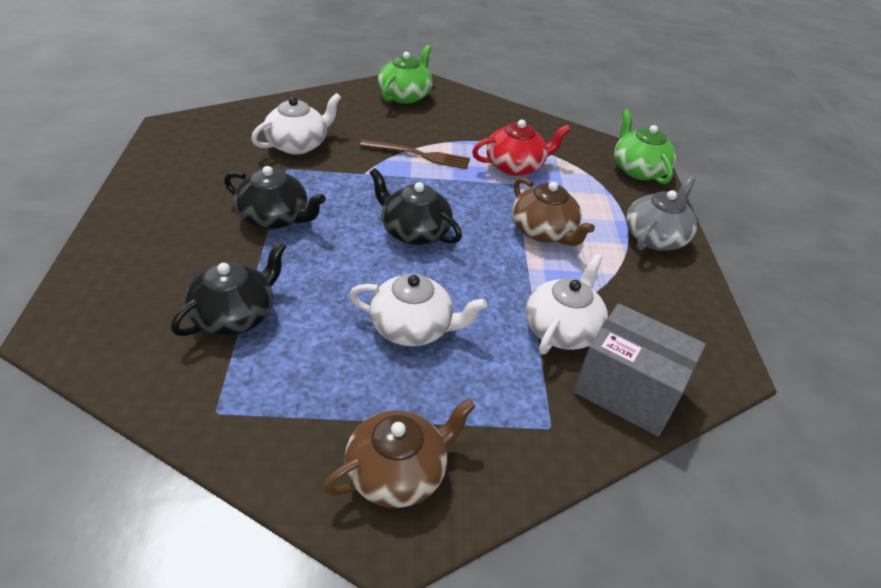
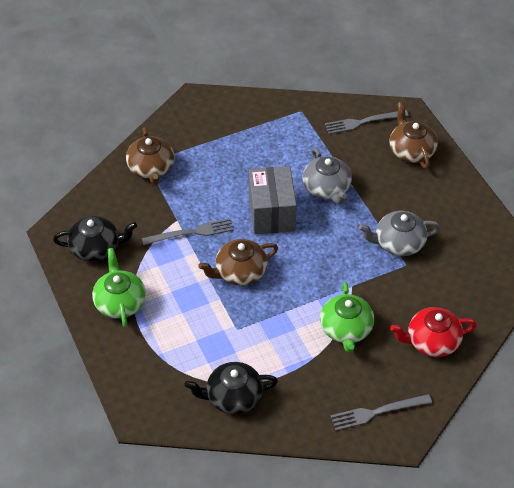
black teapot: [171,241,287,336] [224,166,326,230] [369,168,462,245] = 3 -> [53,216,137,262] [184,362,278,415] = 2
brown fork: [360,140,470,169] = 1 -> none = 0
brown teapot: [323,398,476,508] [512,177,595,246] = 2 -> [126,127,175,185] [198,239,278,286] [389,102,438,169] = 3
grey fork: none = 0 -> [142,218,234,245] [325,110,409,134] [331,394,432,431] = 3
grey teapot: [626,176,697,251] = 1 -> [302,148,352,205] [359,211,441,256] = 2
white teapot: [251,93,341,154] [349,273,487,346] [526,254,608,354] = 3 -> none = 0

